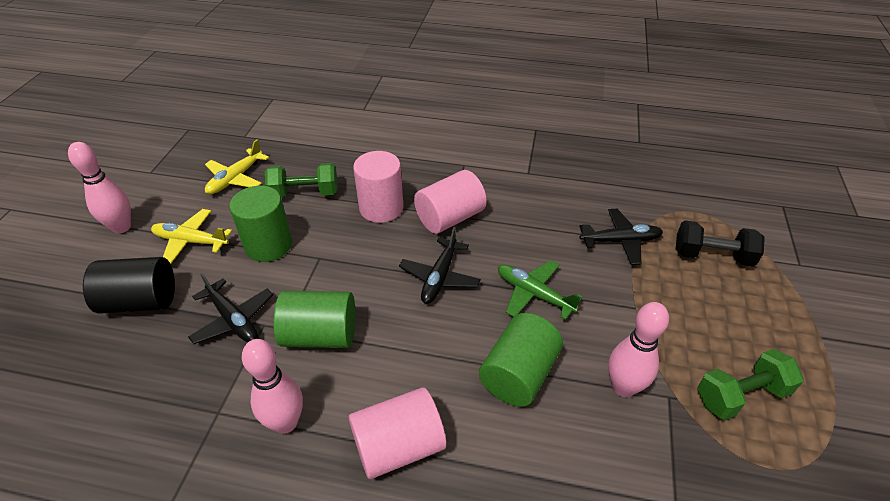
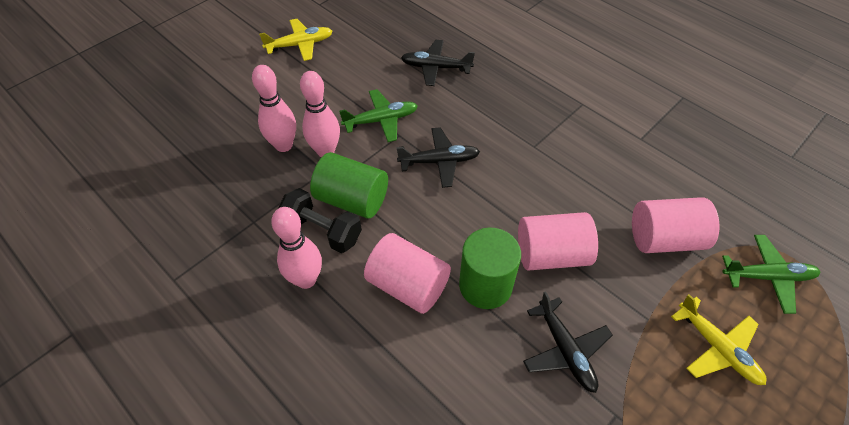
black cylinder: [83,257,175,314] = 1 -> none = 0
green cylinder: [229,186,292,262] [273,291,355,348] [479,313,563,407] = 3 -> [310,152,388,219] [459,227,521,309] = 2
green dumbbell: [265,163,338,198] [697,349,804,420] = 2 -> none = 0
green plane: [498,260,583,320] = 1 -> [339,89,418,142] [722,235,820,314] = 2

